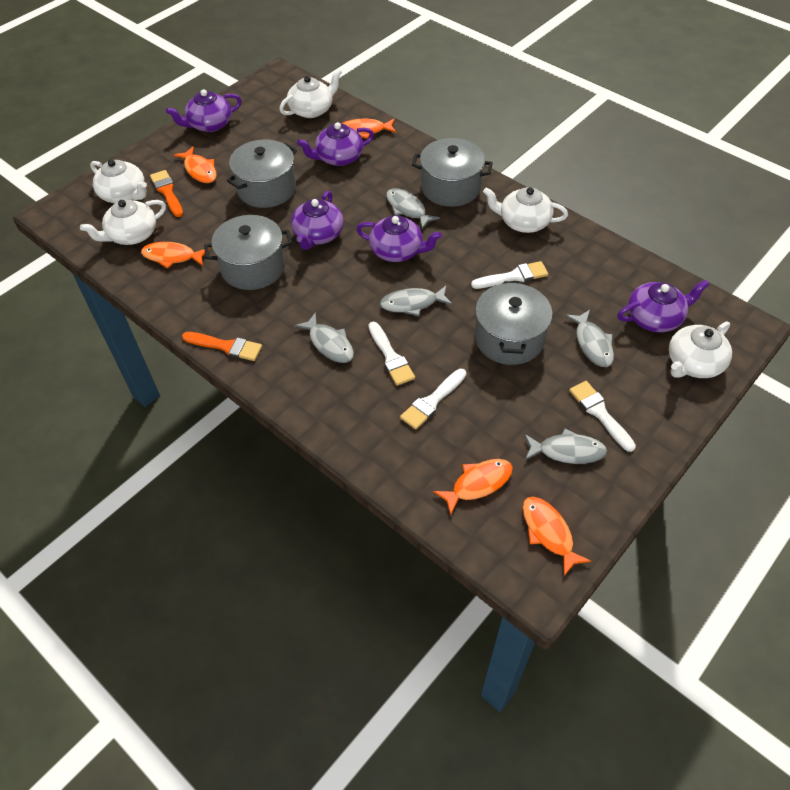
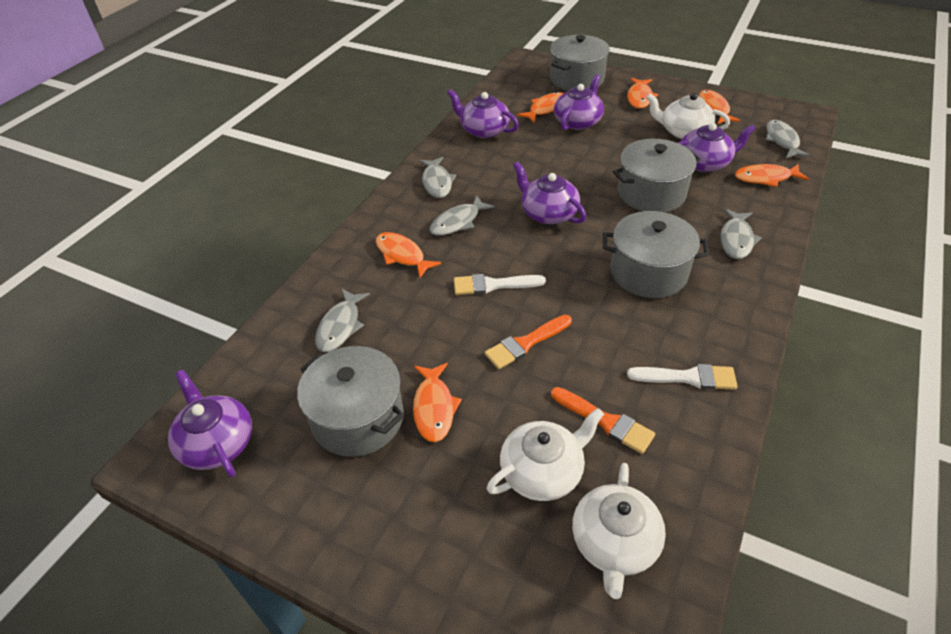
orange fish: [141,242,210,269] [174,146,217,183] [342,119,397,139] [433,459,513,515] [523,497,591,576] = 5 -> [376,232,441,278] [413,363,462,442] [517,92,564,123] [627,78,659,109] [699,90,740,124] [735,164,809,187] = 6
white brush: [368,322,415,386] [400,369,466,430] [471,261,548,289] [569,381,636,452] = 4 -> [454,274,546,295] [627,364,738,390] = 2
white teapot: [80,199,166,245] [90,159,147,203] [279,69,342,118] [483,187,568,233] [669,322,732,378] = 5 -> [486,408,604,501] [572,463,666,599] [646,93,730,139] = 3

